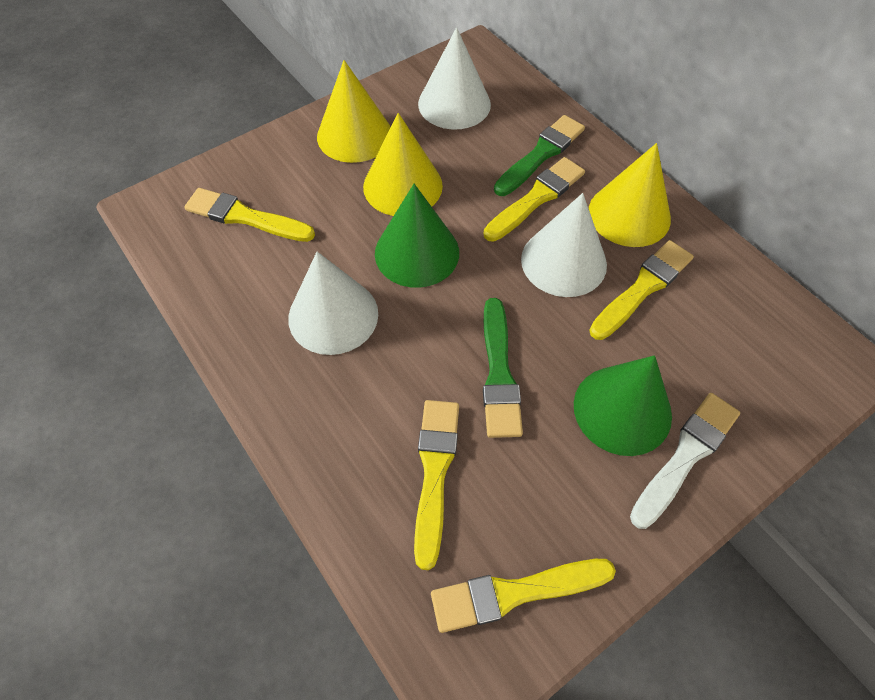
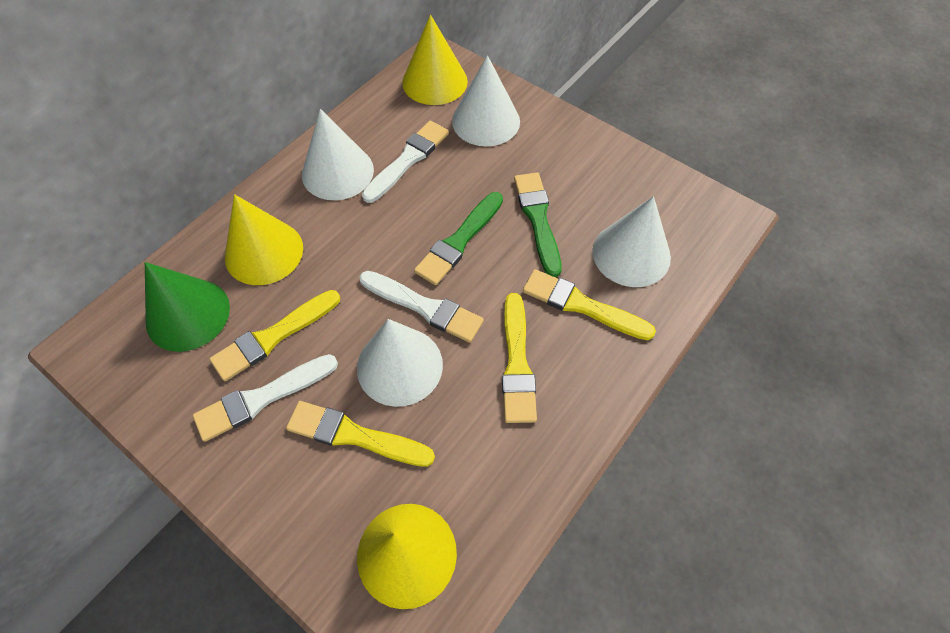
green cone: [375,184,459,288] [574,355,672,456] = 2 -> [145,262,230,352] = 1
white brush: [630,393,740,529] = 1 -> [193,354,338,442] [359,271,484,343] [362,121,449,203] = 3
white cone: [288,252,378,355] [418,27,491,130] [521,193,607,297] = 3 -> [302,109,374,200] [357,319,443,407] [452,55,520,146] [592,196,671,287] = 4
yellow brush: [184,188,315,242] [414,400,459,570] [431,559,616,633] [483,157,585,242] [589,240,694,340] = 5 -> [210,290,340,381] [286,401,435,467] [502,293,537,423] [523,269,656,340] = 4

